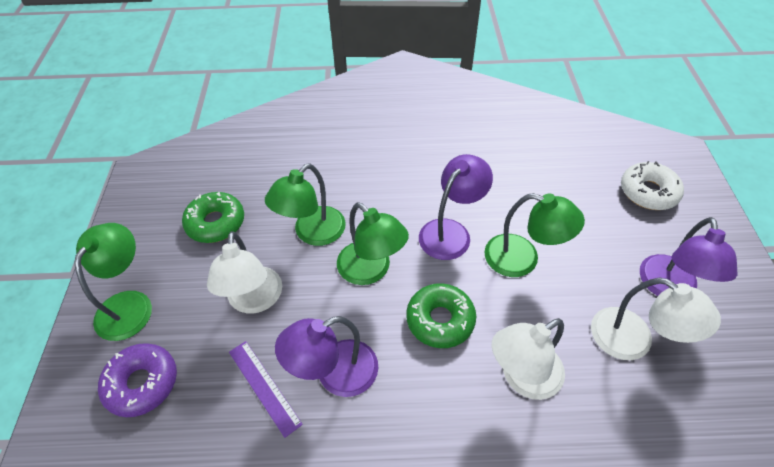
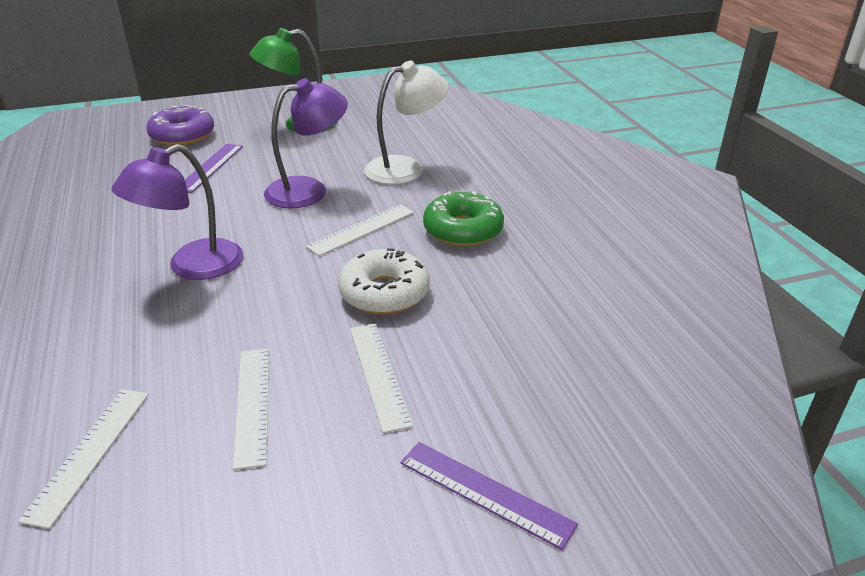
green donut: [182,192,244,243] [406,283,476,348] = 2 -> [423,191,504,247] = 1
green lamp: [74,223,152,341] [265,163,346,246] [337,202,409,285] [484,193,585,277] = 4 -> [250,28,337,132] = 1
purple lamp: [275,316,378,397] [419,154,493,260] [640,217,738,296] = 3 -> [111,144,243,280] [264,78,348,208] = 2
purple ruler: [229,341,303,438] = 1 -> [185,144,243,193] [400,442,578,550] = 2
white lamp: [207,231,282,313] [492,318,565,400] [591,278,721,360] = 3 -> [364,61,449,185] = 1
white ruler: none = 0 -> [18,389,149,529] [233,349,269,470] [306,204,414,256] [350,324,413,433] = 4

